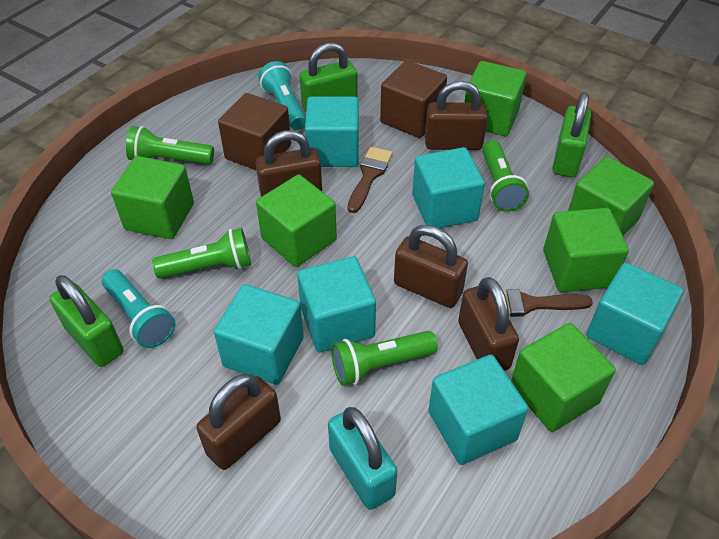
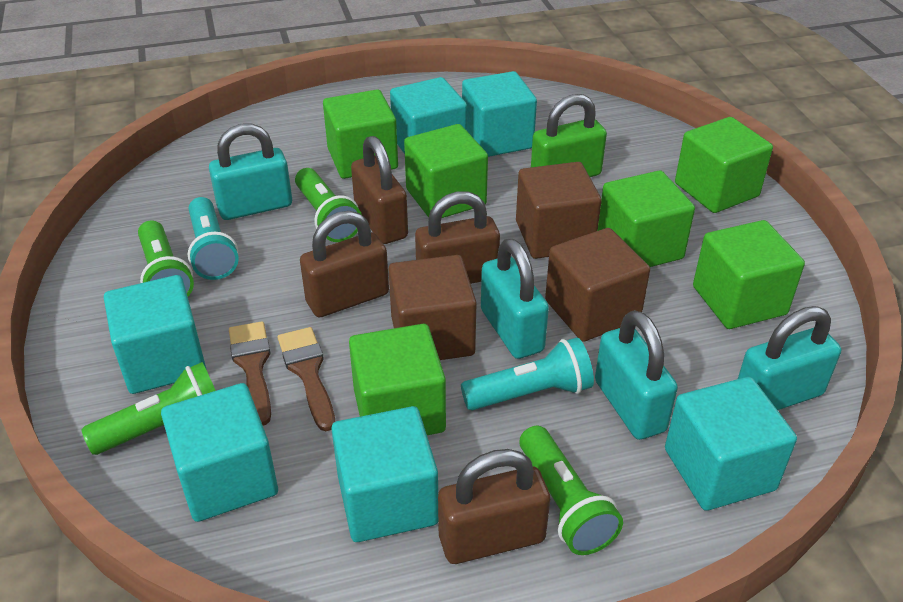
brown cube: [218,93,291,170] [380,60,447,138] = 2 -> [388,255,477,360] [516,162,602,259] [545,228,650,342] = 3
brown padlock: [197,374,281,470] [256,130,322,197] [394,225,468,308] [425,81,488,150] [458,277,519,371] = 5 -> [300,211,389,317] [351,136,408,244] [415,192,500,284] [438,449,550,564] = 4
green padlock: [50,275,123,367] [299,42,357,112] [552,92,591,178] = 3 -> [531,94,607,177] = 1
turquoise padlock: [328,407,398,510] = 1 -> [209,123,292,220] [481,238,549,359] [595,310,678,440] [738,306,841,410] = 4

